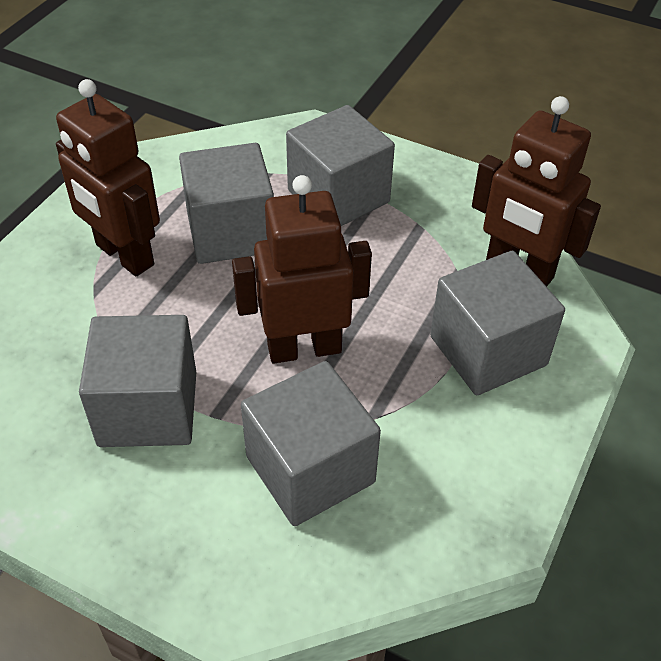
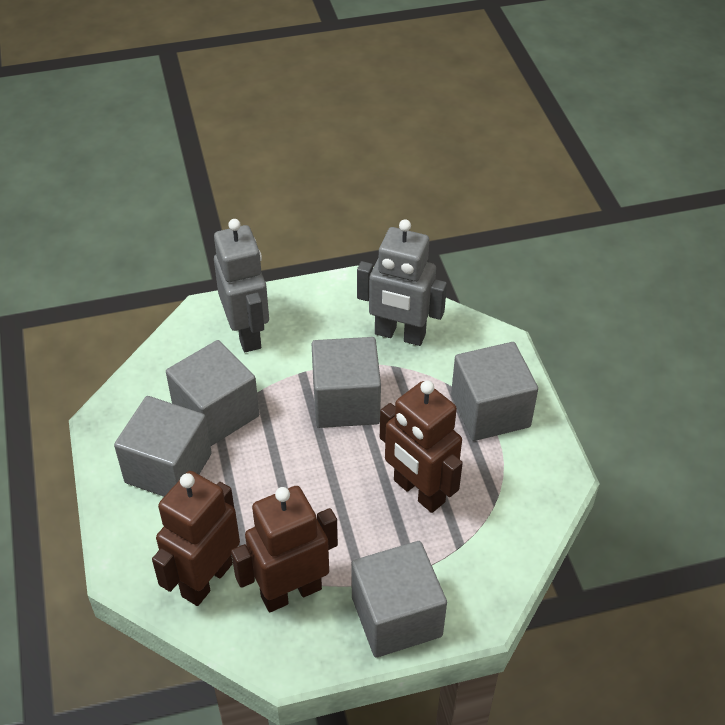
grey robot: none = 0 -> [214,219,269,352] [357,219,447,346] = 2

